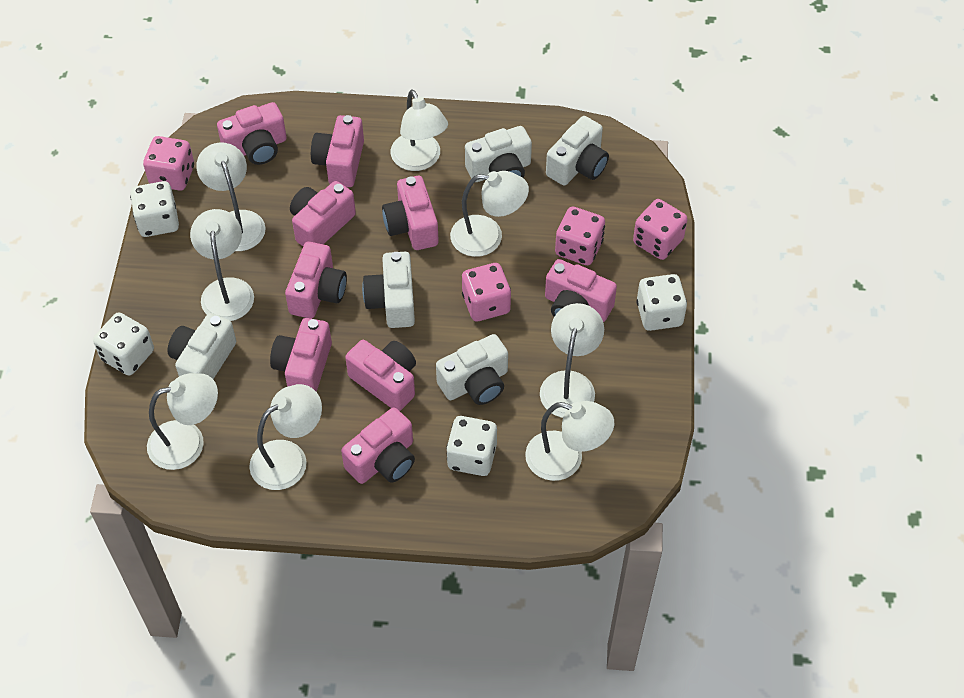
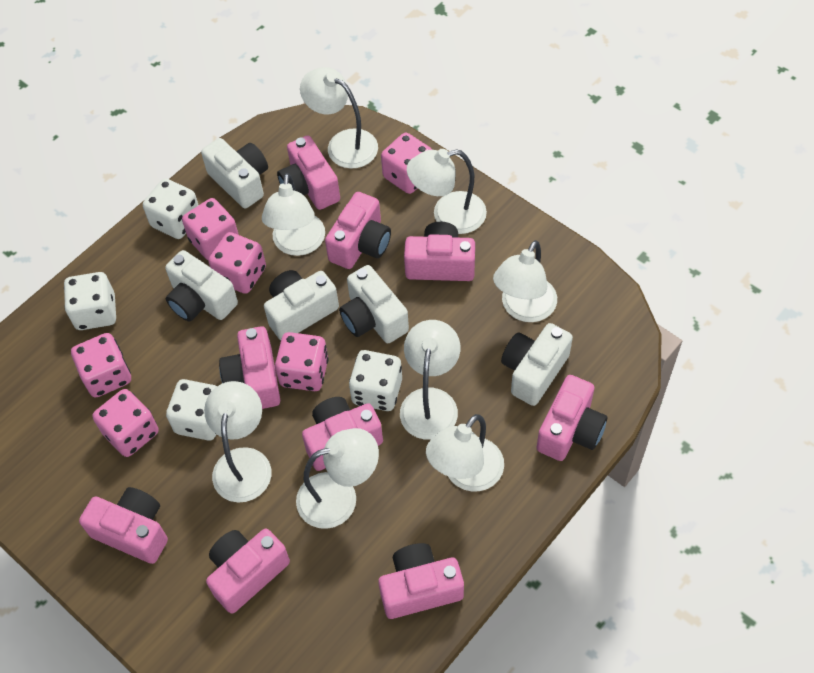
pink dice: [143,136,194,191] [462,263,511,321] [555,207,605,265] [633,199,688,260] = 4 -> [71,333,131,398] [93,389,159,457] [182,198,239,260] [208,232,266,294] [275,332,329,391] [381,133,432,194] = 6

